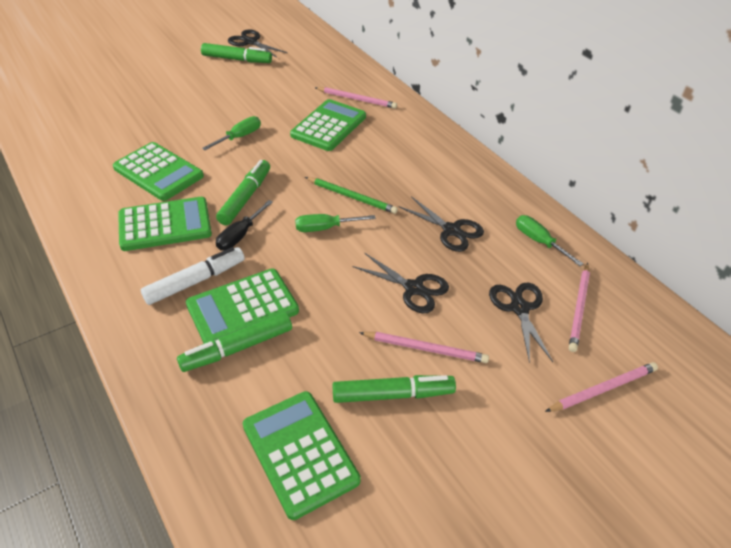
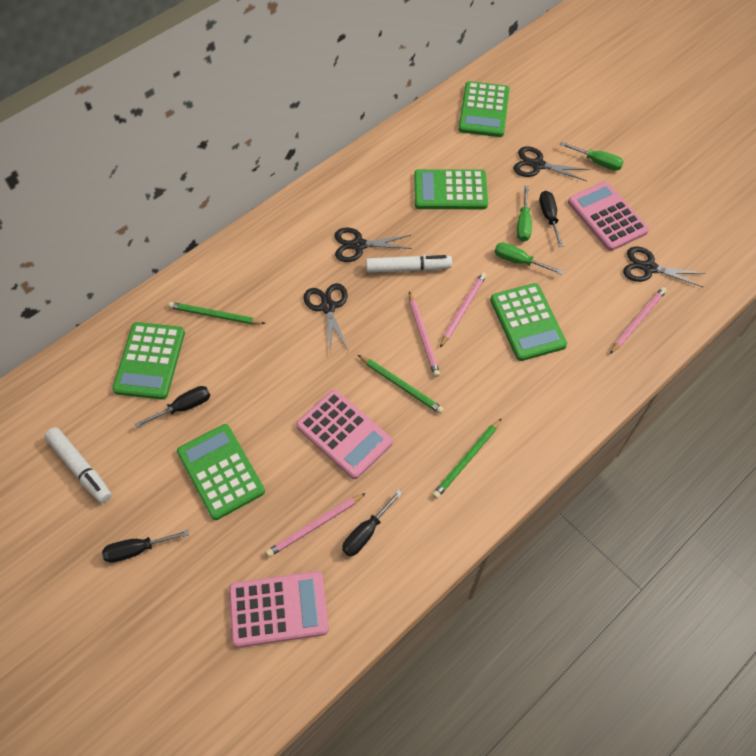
black screwdriver: [216,200,273,250] = 1 -> [102,530,189,563] [135,386,210,428] [342,490,402,557] [539,191,563,247] = 4
green marker: [177,313,292,372] [201,43,272,63] [216,160,270,225] [332,375,456,403] = 4 -> none = 0
green pencil: [305,177,398,214] = 1 -> [168,302,266,325] [358,355,444,414] [432,418,502,499] = 3
pink calculator: none = 0 -> [229,571,329,648] [296,390,393,479] [568,182,649,251] = 3
white marker: [141,247,245,305] = 1 -> [44,427,112,503] [366,255,452,273] = 2

